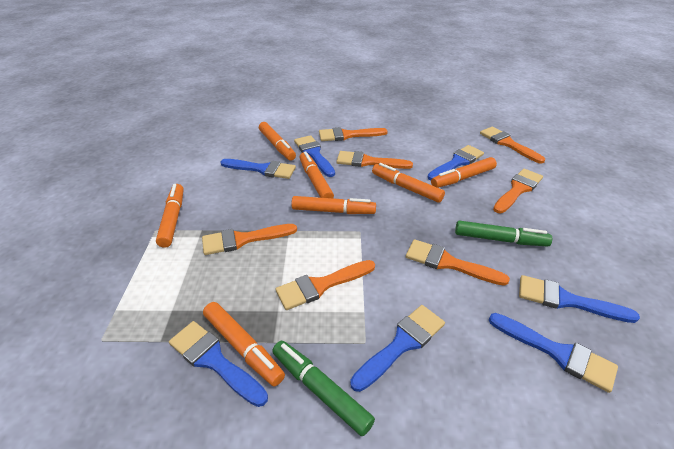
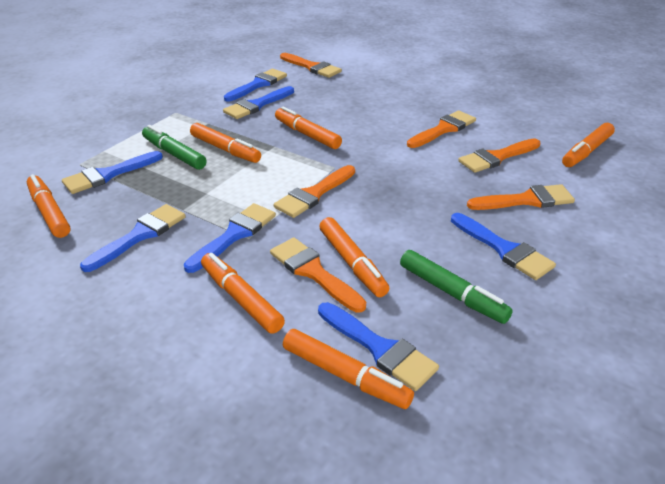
orange brush: [202,224,297,255] [275,260,375,310] [319,127,388,141] [336,151,413,169] [406,239,510,286] [480,127,545,164] [493,168,543,213] = 7 -> [270,238,366,313] [274,165,355,218] [280,53,342,78] [407,111,476,148] [458,139,540,173] [467,184,575,210] = 6

